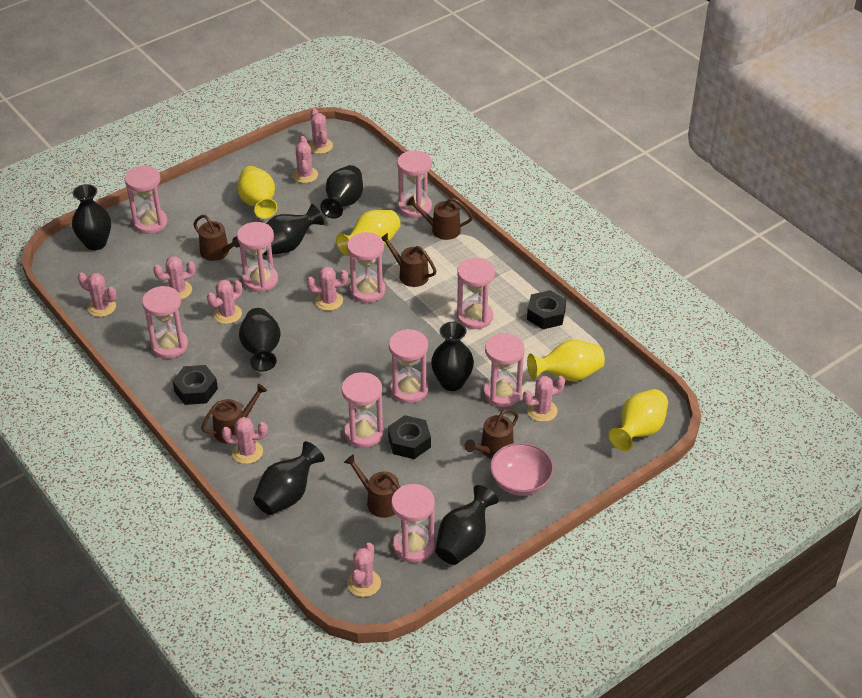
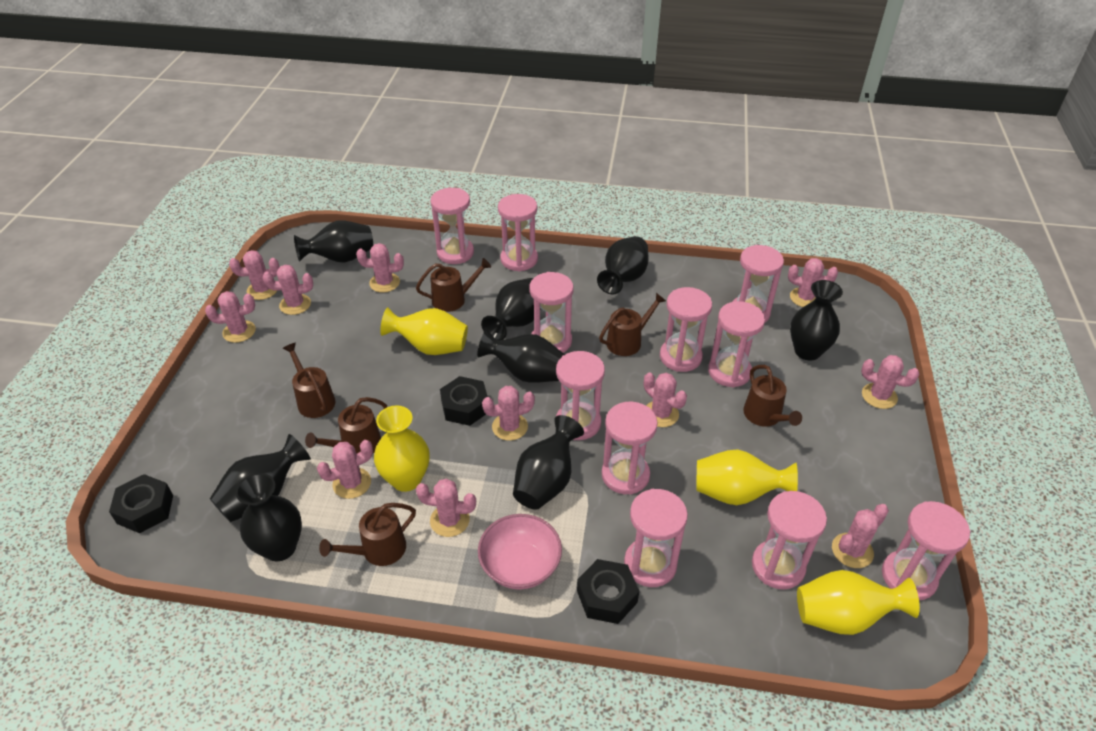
black vase: [72,184,111,250] [239,308,281,371] [253,441,325,515] [264,204,324,256] [320,165,363,218] [431,322,474,391] [435,485,498,565] = 7 -> [210,434,311,522] [236,473,302,561] [294,220,373,263] [477,329,565,383] [481,278,541,340] [513,415,584,510] [597,236,649,295] [790,280,843,361] = 8
pink cactus: [78,272,117,317] [153,256,196,300] [207,279,242,324] [222,417,268,464] [292,136,318,183] [307,266,348,311] [308,108,333,154] [347,543,381,597] [523,376,565,422] = 9 -> [205,291,256,343] [229,250,280,300] [263,265,313,315] [317,440,373,499] [356,243,404,293] [416,479,476,537] [482,386,535,441] [644,372,687,427] [788,258,838,307] [832,504,889,568] [861,355,919,409] = 11
pink hourglass: [125,165,167,234] [142,286,188,359] [237,222,278,292] [342,372,384,448] [347,232,385,303] [389,329,428,403] [391,484,435,563] [397,150,432,218] [457,258,495,329] [484,333,525,407] = 10 -> [430,188,474,264] [498,194,538,271] [530,272,574,353] [556,351,605,440] [602,402,658,495] [624,489,688,587] [660,287,712,372] [708,301,765,387] [732,245,784,324] [752,491,827,589] [882,501,970,600] = 11

